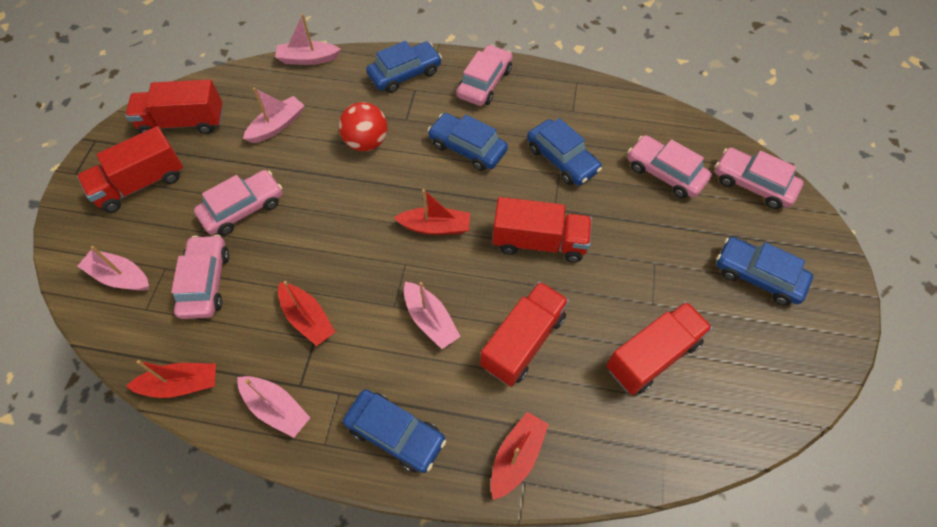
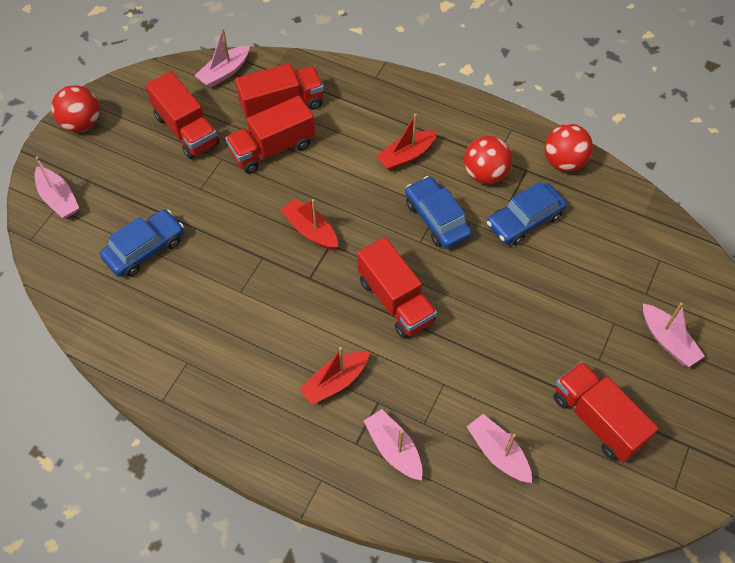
blue car: [343,389,446,473] [366,41,442,93] [428,113,508,171] [527,118,602,185] [716,237,813,305] = 5 -> [100,209,184,277] [405,176,472,249] [487,182,567,245] = 3
pink car: [171,235,229,319] [194,170,282,236] [456,45,513,106] [627,135,712,199] [715,148,804,209] = 5 -> none = 0
red ball: [339,102,387,151] = 1 -> [51,85,100,132] [464,136,512,184] [545,124,593,172] = 3
red boat: [126,360,216,398] [278,281,335,346] [394,189,470,235] [491,412,549,500] = 4 -> [281,198,338,250] [299,347,370,405] [376,114,438,171] = 3

